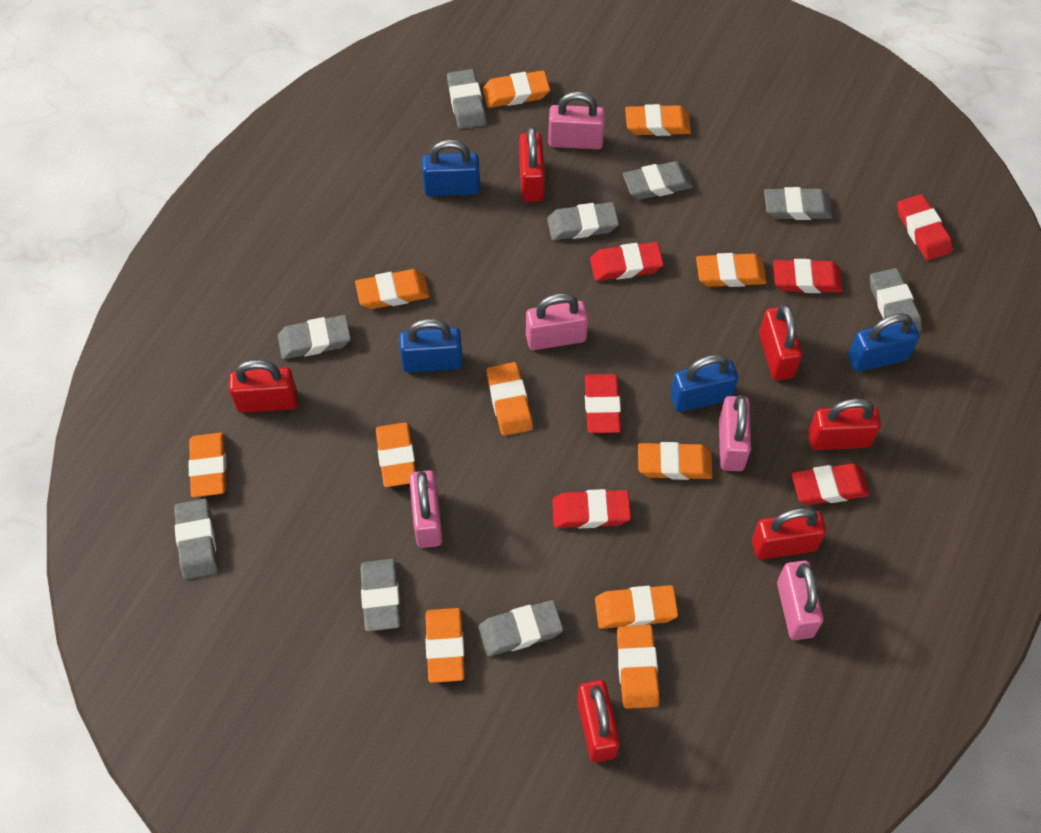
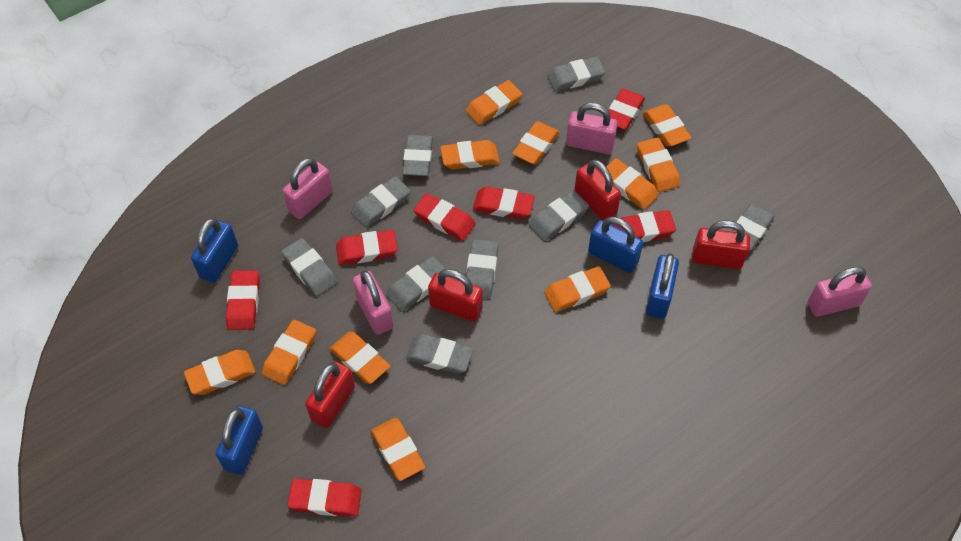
pink padlock: [409,470,443,548] [526,293,588,350] [548,91,605,149] [719,395,751,471] [777,561,823,640] = 5 -> [282,158,333,219] [353,270,393,335] [566,103,618,154] [808,266,872,317] = 4
red eraser: [552,489,631,529] [585,374,621,433] [590,242,664,281] [773,259,843,293] [792,464,870,505] [897,194,952,260] = 6 -> [226,270,260,330] [287,479,362,517] [336,230,398,265] [414,193,476,241] [473,186,535,219] [609,89,645,130] [612,210,676,242] = 7
red padlock: [229,359,297,413] [519,127,545,202] [577,680,620,763] [752,508,826,560] [759,304,802,381] [808,398,881,450] = 6 -> [305,361,355,428] [428,269,483,322] [574,160,621,221] [692,221,750,269] = 4

